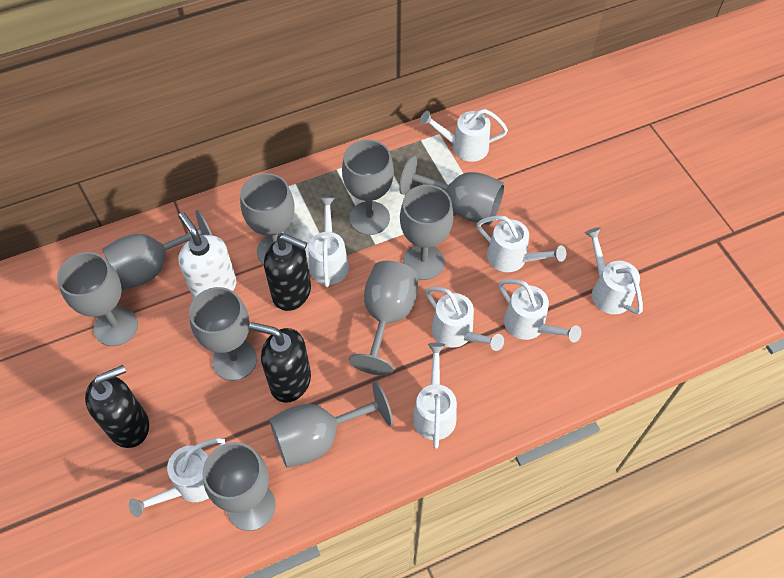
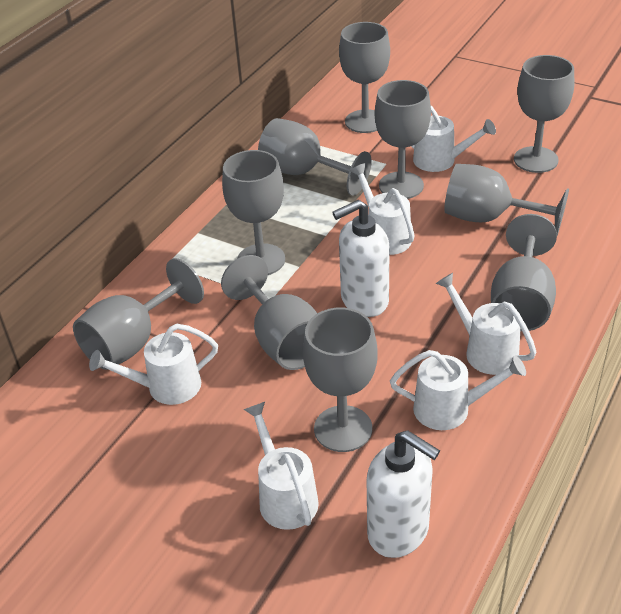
black soap dispenser: [85,365,149,448] [249,322,311,403] [264,234,311,311] = 3 -> none = 0
white soap dispenser: [178,212,237,298] = 1 -> [332,200,390,317] [367,430,440,558] = 2
white watering can: [129,438,225,517] [308,197,349,287] [413,343,457,449] [420,109,508,162] [425,287,504,351] [477,215,566,272] [499,279,581,343] [585,227,643,314] = 8 -> [89,324,218,405] [243,402,319,530] [350,163,415,255] [390,350,526,430] [411,106,496,172] [436,273,536,375] = 6

